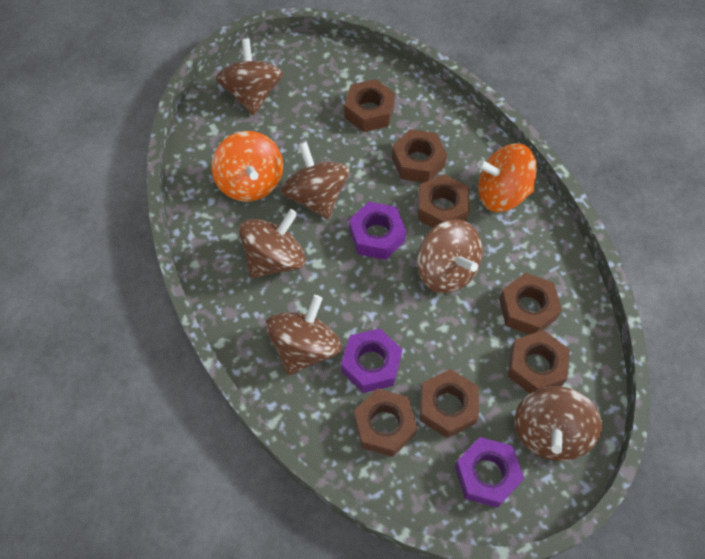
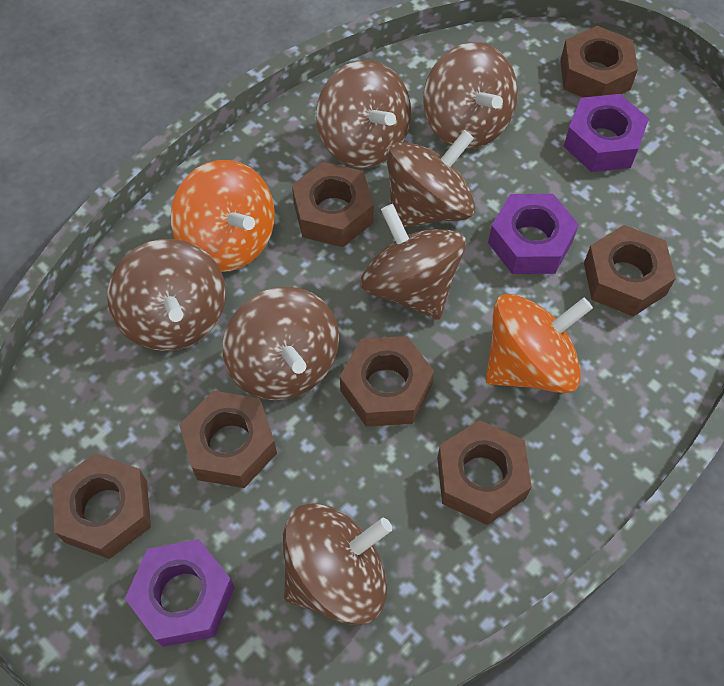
brown spinning top: [216,38,283,115] [239,209,306,278] [266,295,342,375] [281,142,350,219] [417,219,483,293] [514,386,602,461] = 6 -> [107,239,226,351] [223,287,339,400] [283,503,392,625] [316,60,411,168] [360,204,466,320] [386,130,475,227] [423,42,518,149] = 7

